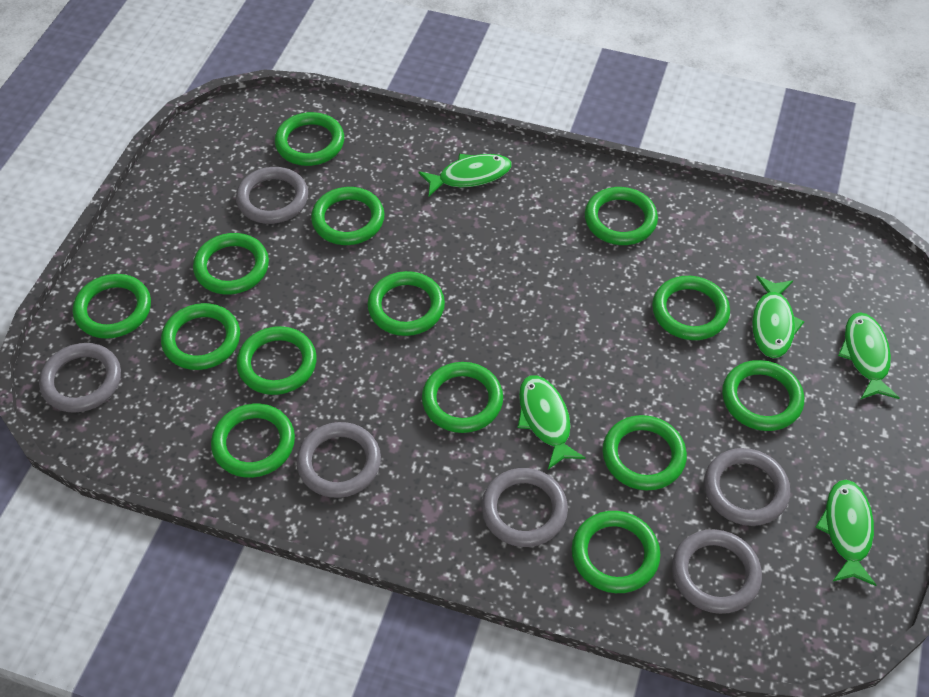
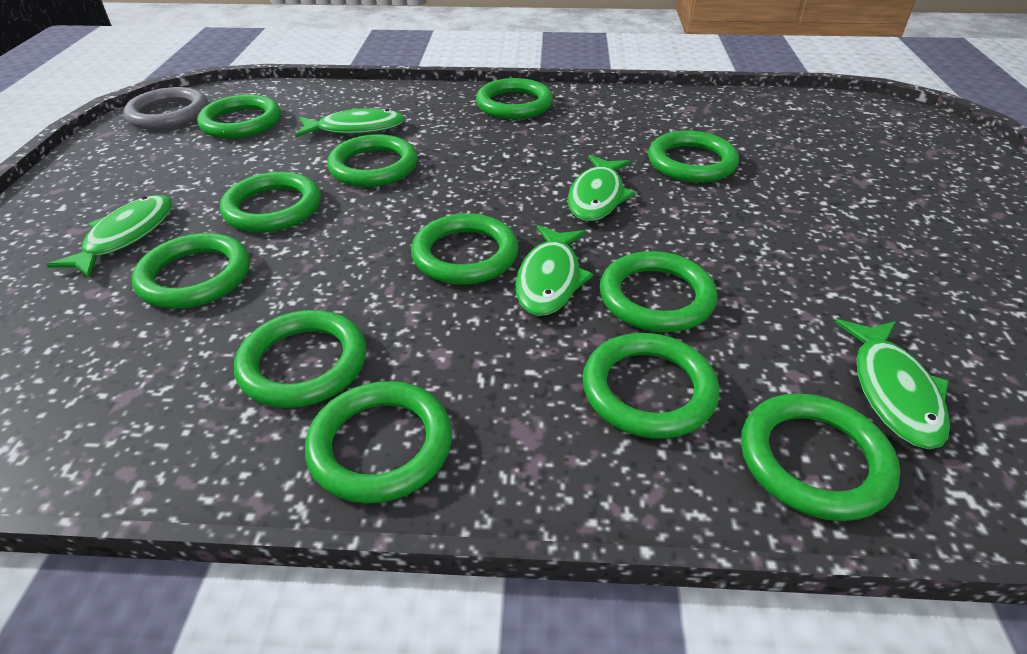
green ring: [73,274,151,339] [161,303,240,370] [193,233,269,295] [211,403,295,478] [237,326,317,395] [275,112,344,166] [311,187,384,245] [367,271,445,336] [422,362,503,433] [572,511,660,593] [585,187,658,245] [602,415,687,490] [652,276,730,340] [722,360,804,431] = 14 -> [132,233,250,309] [197,95,281,139] [220,172,321,232] [234,310,367,408] [305,381,452,503] [327,134,418,187] [411,213,519,285] [476,78,553,119] [583,333,719,439] [600,251,718,332] [648,131,739,183] [741,393,900,521] = 12
grey ring: [39,343,121,413] [236,167,308,224] [296,422,381,498] [481,468,568,547] [672,529,762,614] [704,448,790,526] = 6 -> [123,87,208,130] = 1

